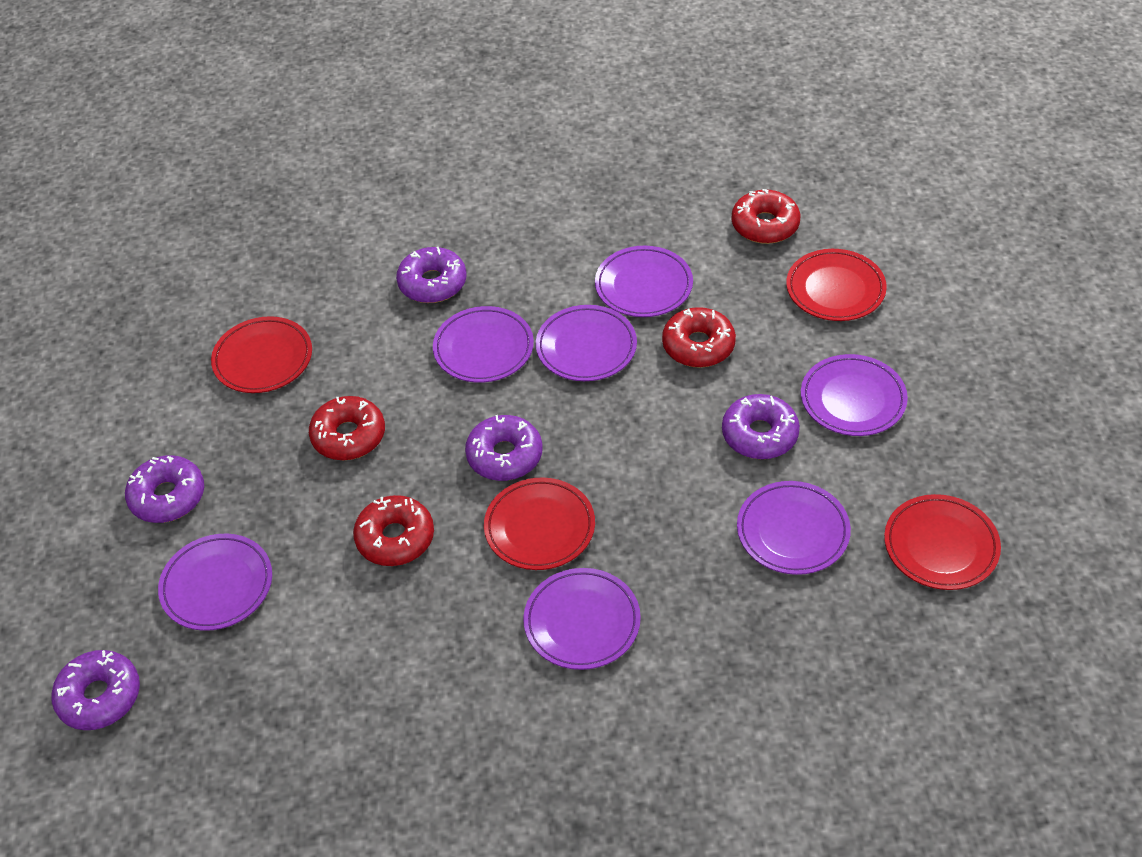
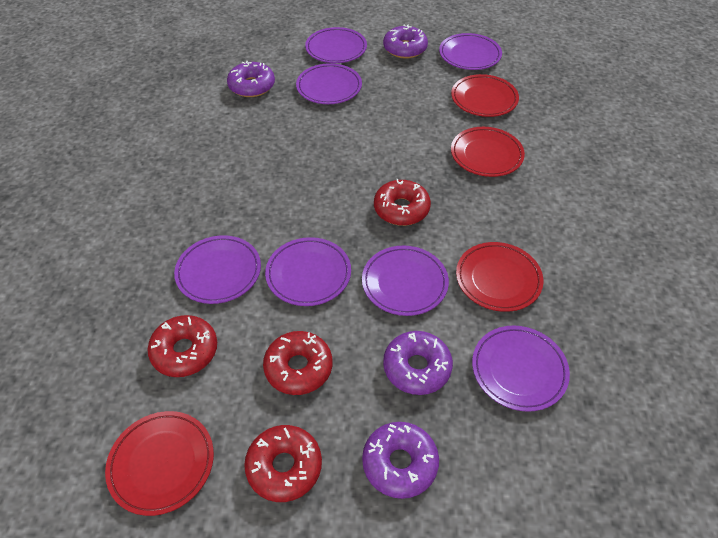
purple donut: [51,650,140,730] [125,455,204,523] [396,247,467,303] [465,415,543,481] [722,394,800,459] = 5 -> [227,61,275,97] [362,422,439,499] [383,25,428,59] [383,331,453,395] = 4

